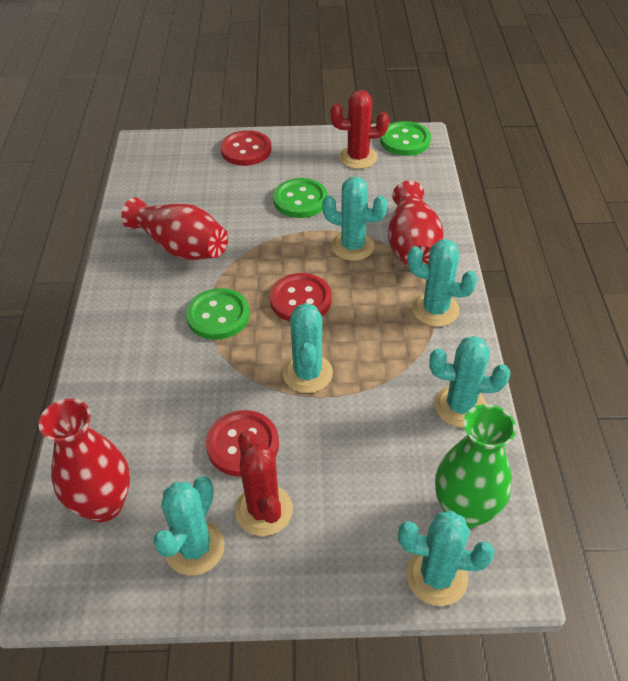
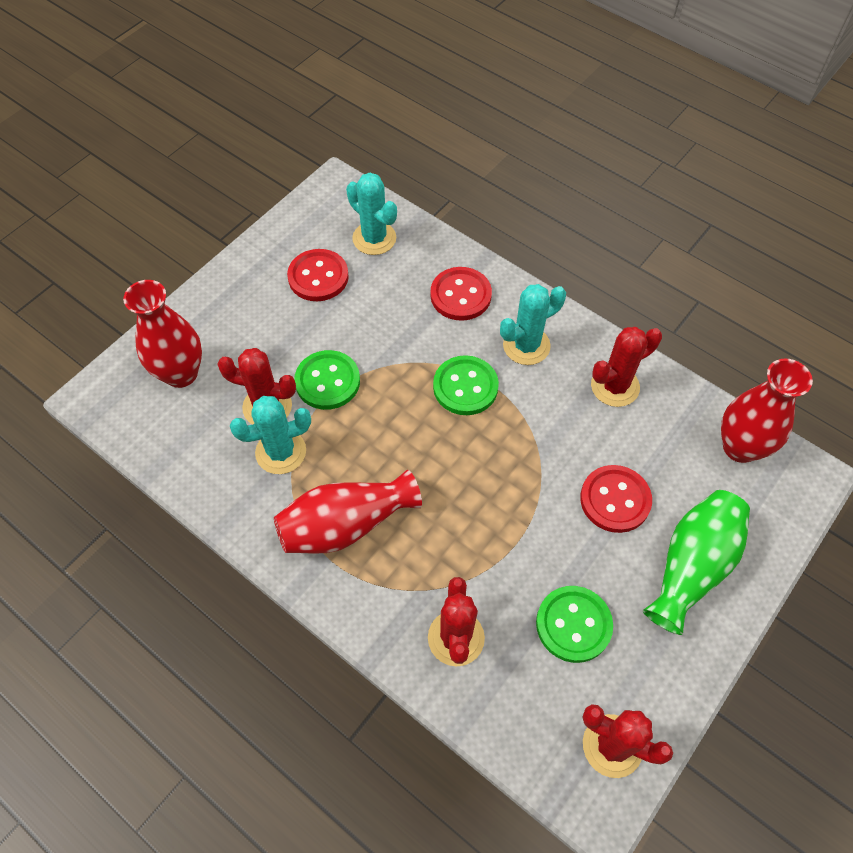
red cactus: [235,430,293,536] [331,90,389,169] = 2 -> [217,348,296,425] [428,577,485,666] [582,704,673,778] [591,327,662,407] = 4
turquoise cactus: [153,476,225,576] [283,303,333,393] [322,177,388,261] [398,510,494,606] [407,239,478,327] [429,336,510,427] = 6 -> [230,396,311,474] [346,173,397,255] [500,284,566,365] = 3

